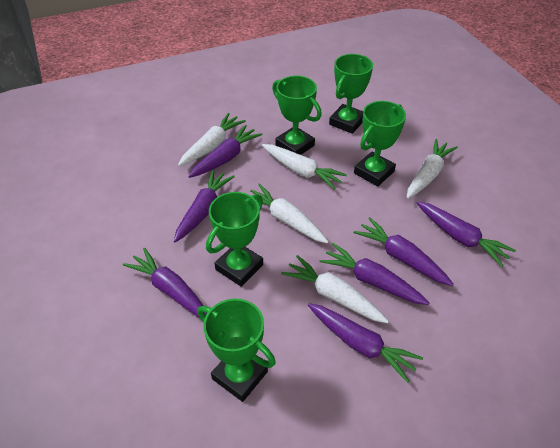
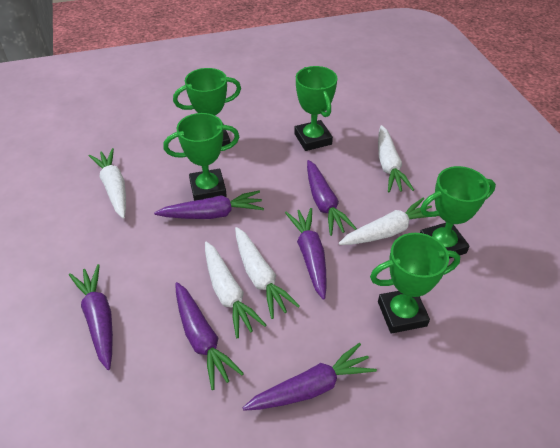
purple carrot: [123,248,207,318] [174,169,235,242] [188,125,263,178] [308,303,423,383] [320,243,429,305] [354,217,454,286] [416,201,516,267] = 7 -> [69,264,113,370] [154,190,264,219] [175,282,244,390] [243,343,377,411] [285,208,326,300] [307,160,357,236] = 6

